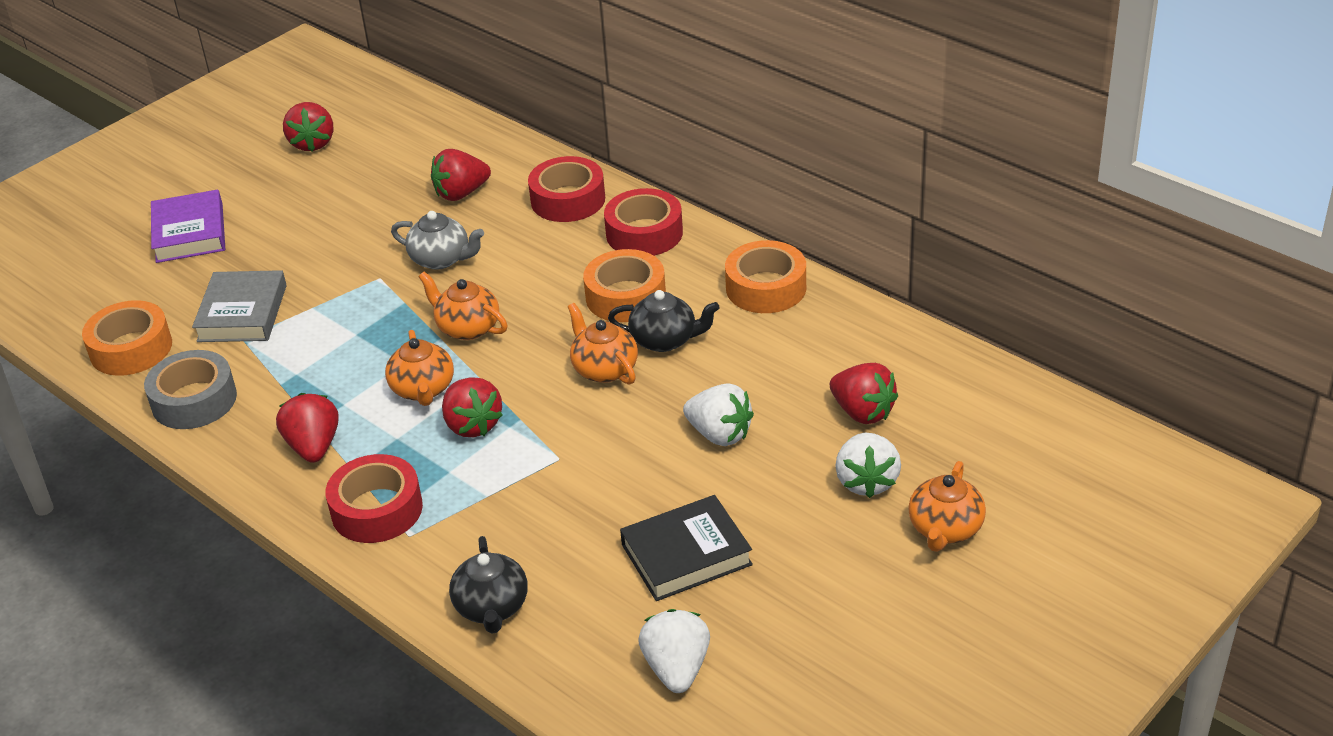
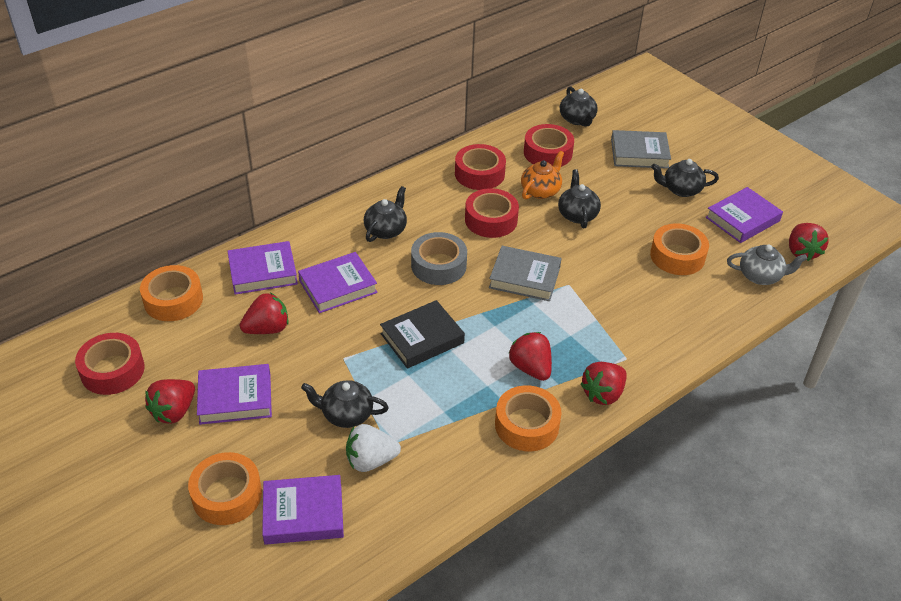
black teapot: [449,536,528,634] [608,290,720,352] = 2 -> [301,380,389,428] [364,186,407,242] [558,169,601,228] [560,86,598,126] [651,159,719,197] = 5
grey book: [192,270,287,342] = 1 -> [489,246,562,301] [611,130,671,169] = 2
orange tape: [82,300,172,376] [583,249,666,322] [725,240,806,313] = 3 -> [140,265,203,321] [188,452,262,525] [495,385,562,451] [650,223,709,275] = 4
orange teapot: [385,330,454,406] [418,272,507,340] [568,303,638,385] [908,461,986,552] = 4 -> [521,151,564,200] = 1
purple book: [151,190,225,263] = 1 -> [197,364,272,425] [227,241,298,295] [262,475,344,545] [298,252,378,313] [706,187,783,243] = 5
red tape: [325,454,423,543] [528,156,605,222] [604,188,683,256] = 3 -> [75,333,145,395] [455,144,506,190] [465,188,519,238] [524,124,574,167] = 4
white strawberry: [638,609,710,693] [683,383,754,446] [835,433,901,498] = 3 -> [346,424,401,472] = 1

